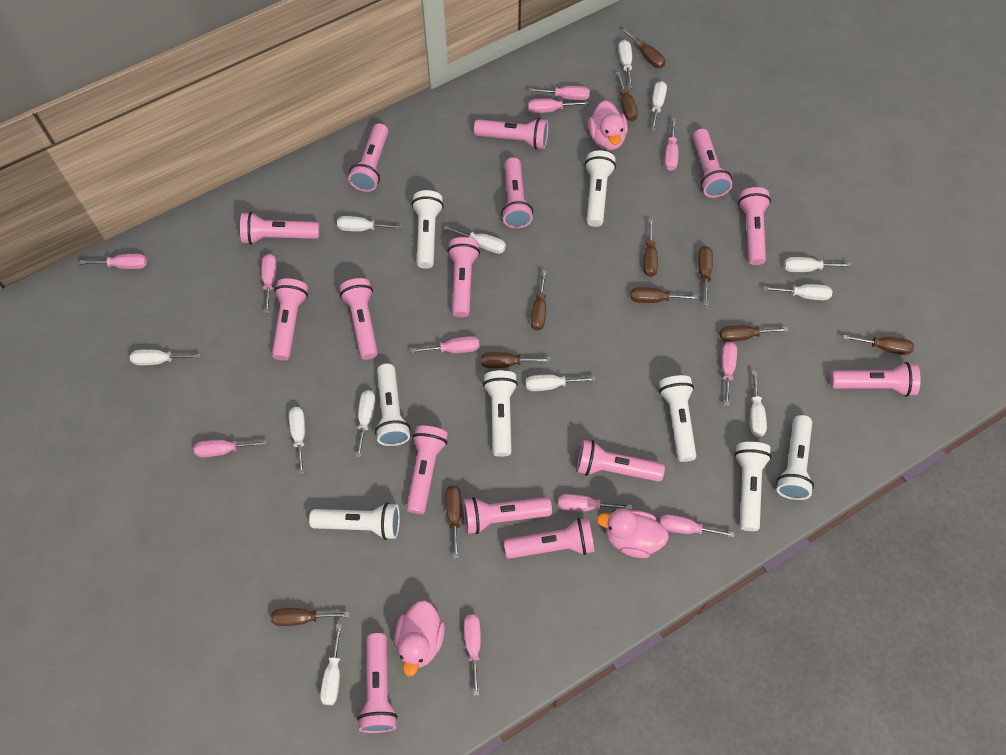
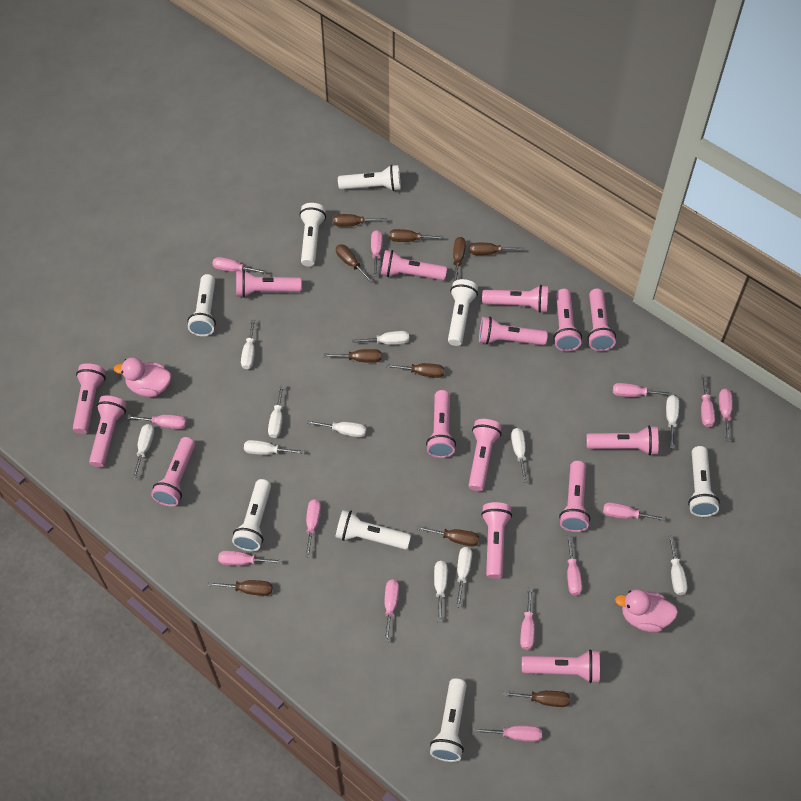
brown screwdriver: [271,608,349,626] [446,486,461,559] [481,352,550,368] [531,270,546,330] [616,72,638,121] [623,28,665,68] [631,287,698,303] [644,219,658,277] [698,246,713,306] [720,325,788,342] [843,335,914,355] = 11 -> [208,580,273,596] [324,349,381,363] [333,214,387,227] [336,245,373,283] [386,363,444,378] [389,229,444,242] [417,526,479,546] [453,237,466,282] [470,243,524,255] [502,691,570,707] = 10
pink duck: [395,600,445,677] [588,100,628,150] [597,508,669,558] = 3 -> [114,357,171,397] [615,589,678,633] = 2
pink screwdriver: [79,254,147,269] [194,440,267,457] [261,254,277,314] [411,336,480,353] [464,615,481,696] [528,99,589,113] [529,86,590,100] [558,494,632,512] [659,514,734,537] [665,118,678,171] [721,342,737,406] = 11 -> [127,415,187,429] [212,257,267,274] [218,551,282,566] [305,499,321,558] [371,230,383,276] [384,580,399,642] [474,726,542,742] [520,587,535,650] [567,535,582,596] [603,502,666,521] [613,383,672,397] [701,375,715,427] [719,389,732,442] = 13
white screwdriver: [130,349,201,366] [289,407,305,475] [320,624,342,705] [337,216,402,231] [356,390,375,458] [444,226,506,254] [526,375,595,391] [618,40,633,89] [650,81,667,131] [750,371,767,437] [764,284,832,300] [784,257,851,272] = 12 -> [132,424,154,479] [241,319,255,369] [244,440,304,455] [268,385,284,438] [307,420,366,437] [352,331,409,345] [434,561,448,623] [456,547,472,607] [511,428,528,483] [666,395,679,449] [668,535,687,595] = 11

